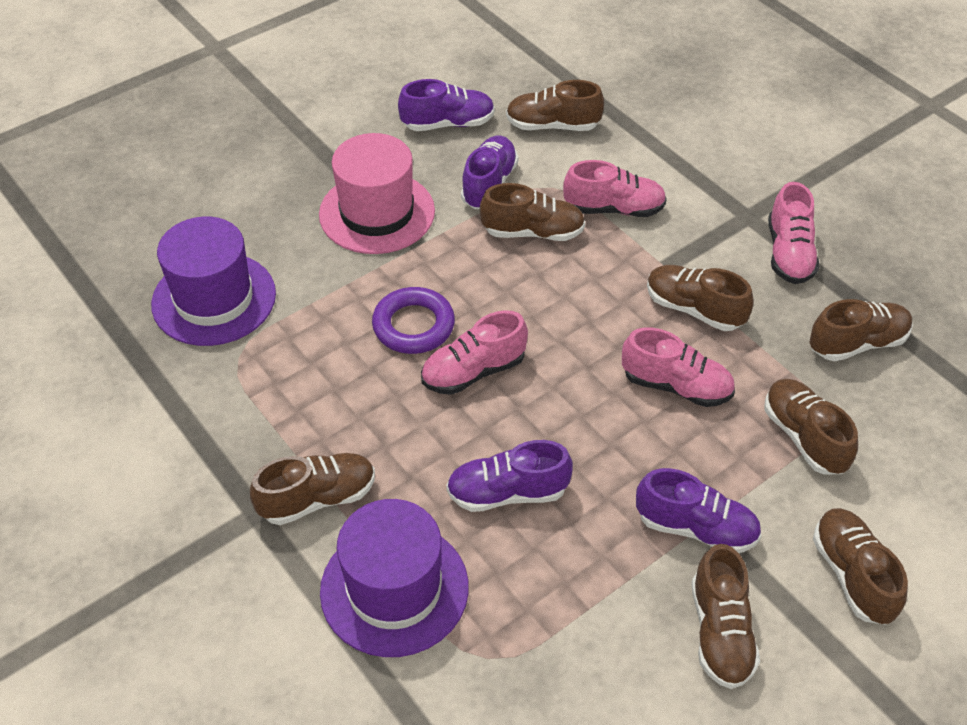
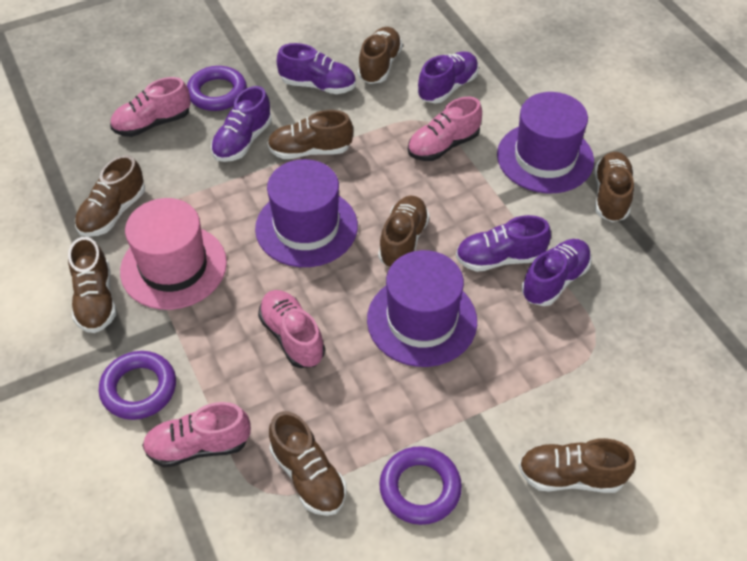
purple hat: [151,217,276,346] [320,499,469,657] = 2 -> [255,159,358,267] [367,250,477,367] [497,92,594,193] = 3
purple ring: [372,287,455,354] = 1 -> [99,351,176,420] [187,66,247,111] [379,446,462,525] = 3
purple shoe: [398,79,495,131] [446,440,573,512] [461,136,518,209] [636,468,761,553] = 4 -> [211,86,272,162] [277,43,356,94] [418,52,479,103] [456,215,551,272] [522,239,592,306] = 5

